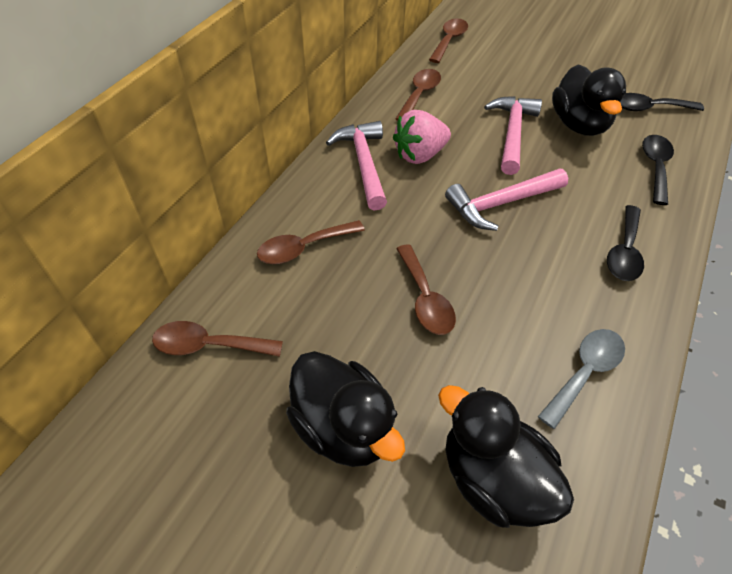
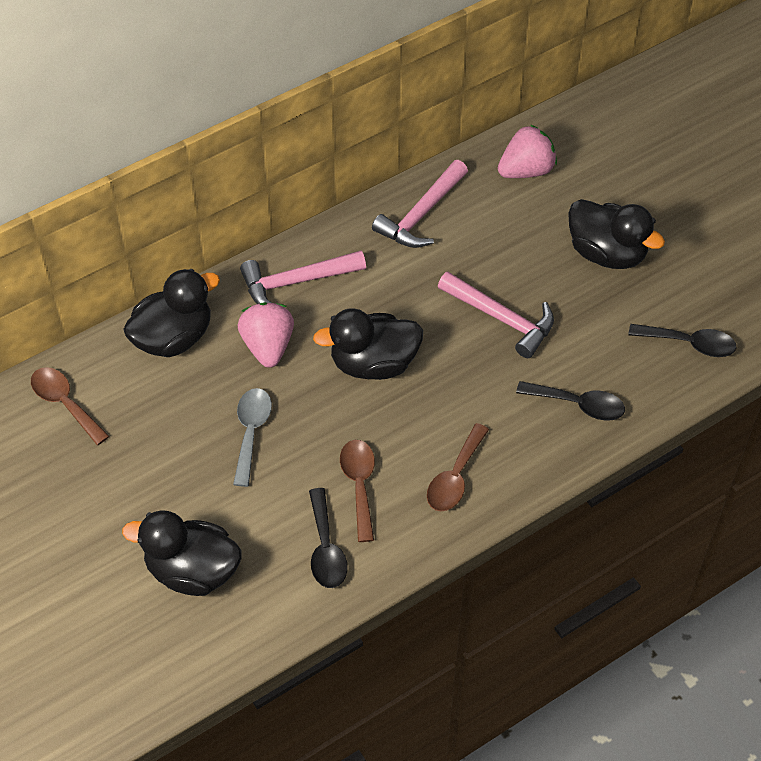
black duck: [286,351,405,467] [438,385,574,528] [552,64,626,136] = 3 -> [122,510,242,596] [123,269,220,357] [313,308,423,380] [568,199,665,269] = 4
brown spoon: [152,321,283,357] [257,220,365,264] [396,69,441,121] [396,244,456,335] [429,18,468,63] = 5 -> [31,367,109,445] [340,440,375,542] [427,423,489,511] = 3
pink strawberry: [393,110,451,164] = 1 -> [238,302,294,368] [498,124,557,178] = 2

